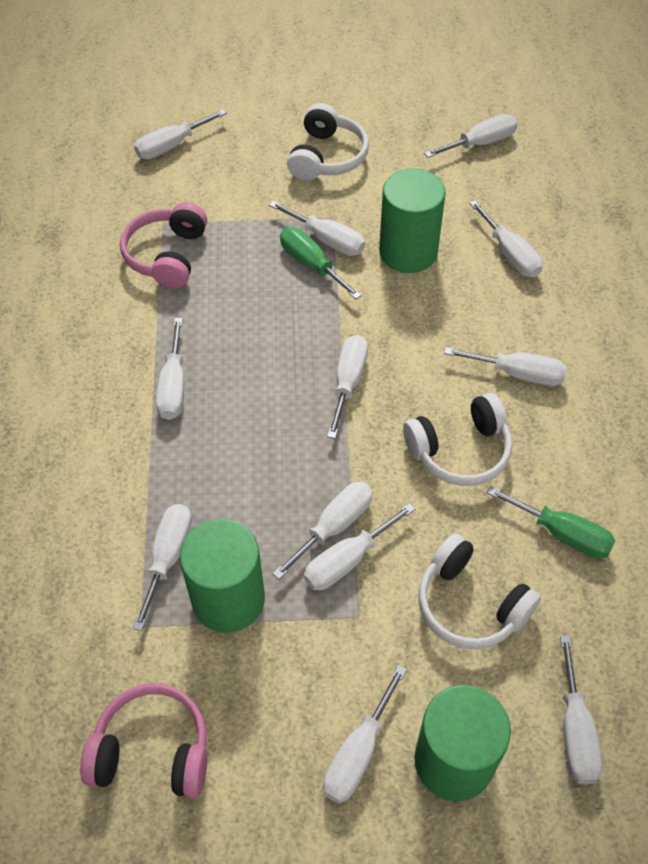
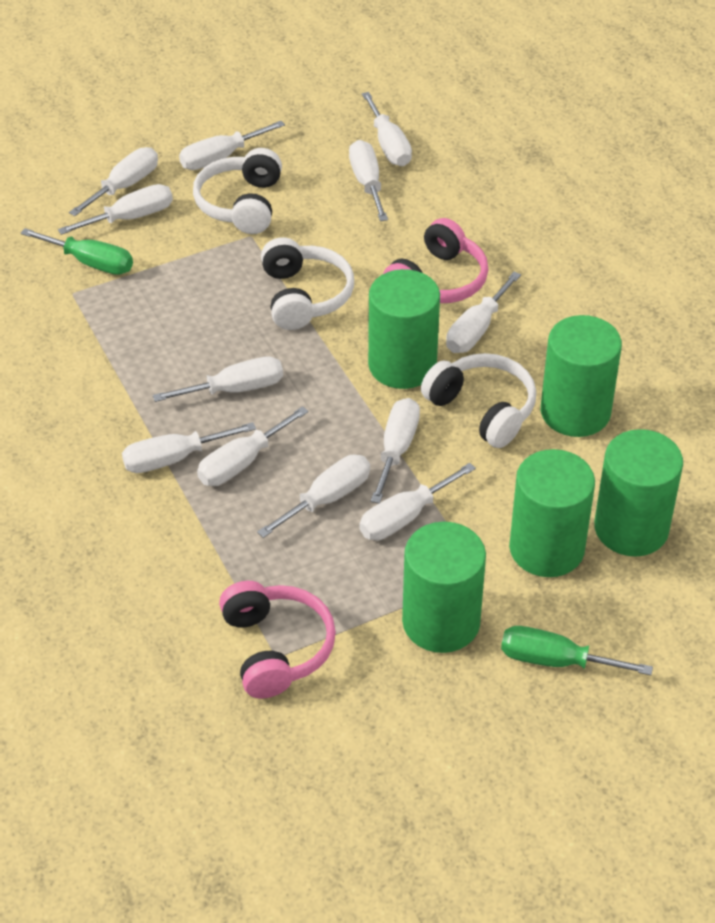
green cylinder: [180,519,265,633] [379,168,446,273] [414,685,511,801] = 3 -> [368,269,440,389] [402,522,486,653] [509,449,595,577] [541,315,622,437] [594,429,683,556] = 5

